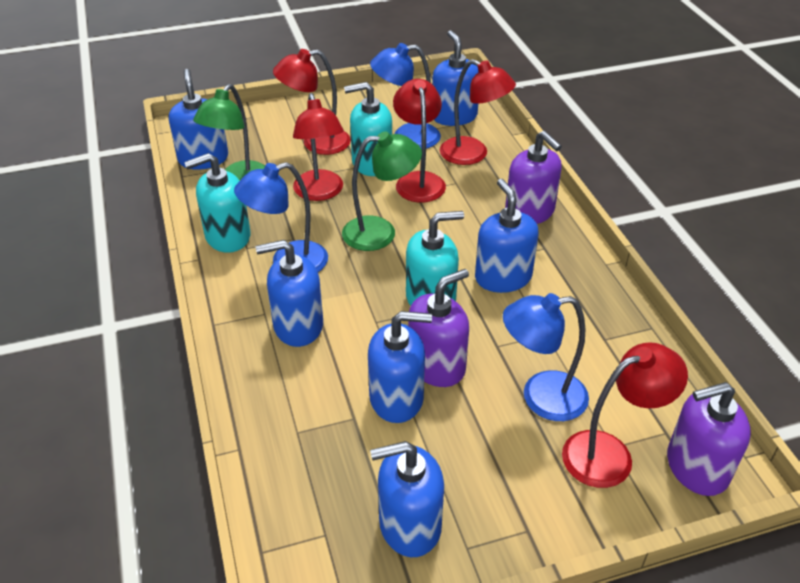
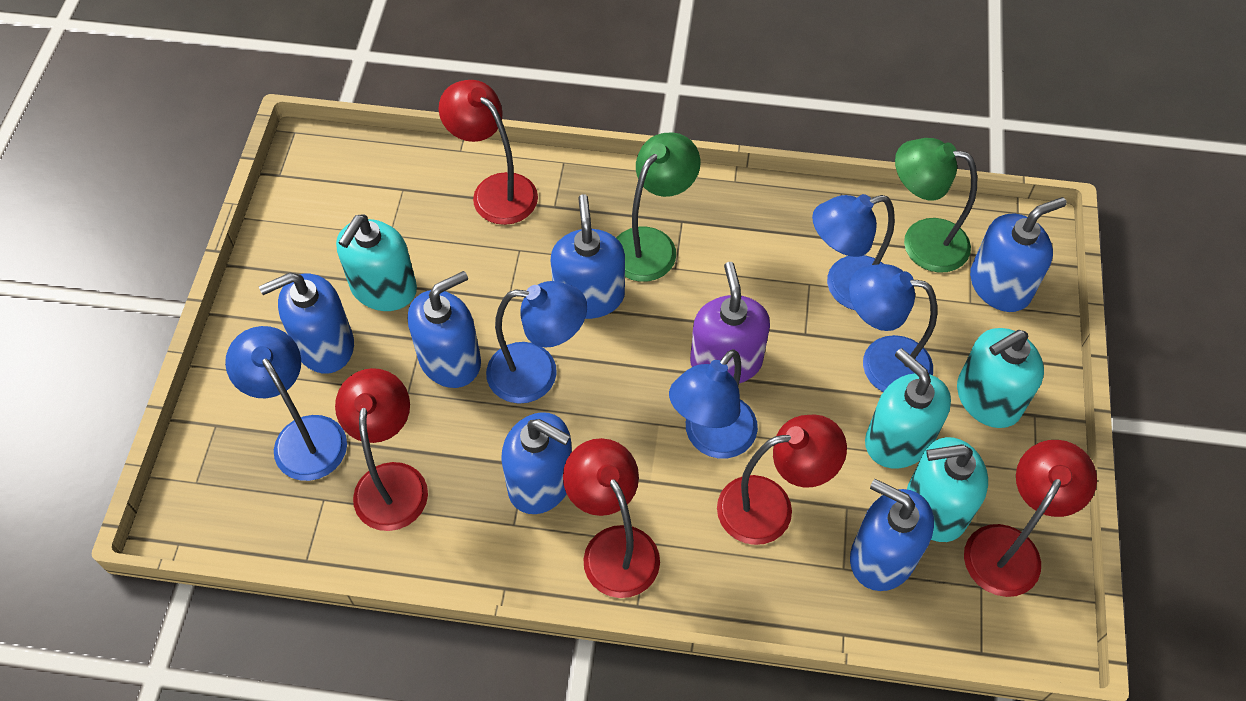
blue lamp: [234,162,328,272] [370,43,441,149] [503,293,589,421] = 3 -> [225,326,347,481] [486,281,587,404] [669,349,758,458] [812,194,895,310] [849,264,937,392] = 5
purple soap dispenser: [408,269,469,387] [505,131,562,224] [667,382,751,496] = 3 -> [690,262,770,384] = 1
turquoise soap dispenser: [184,153,250,253] [344,82,392,176] [406,211,464,306] = 3 -> [336,214,417,311] [865,348,951,469] [907,437,988,542] [957,328,1044,428] = 4

